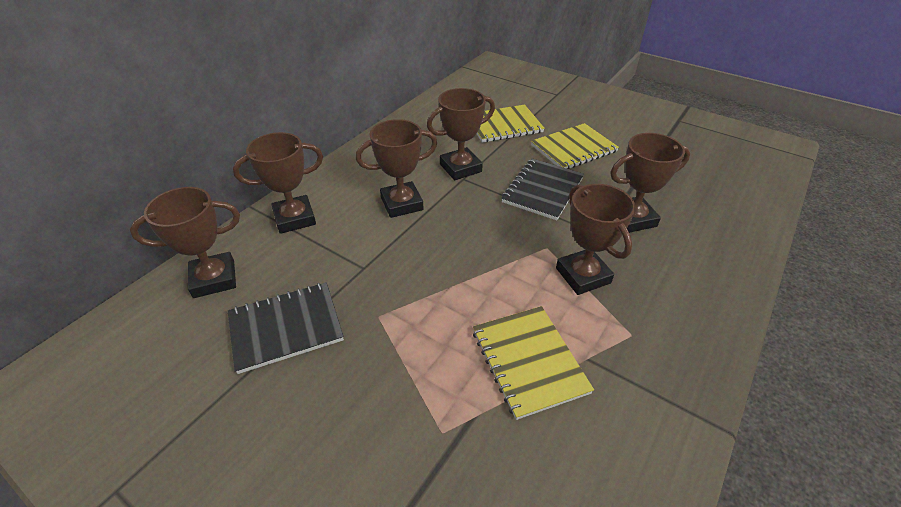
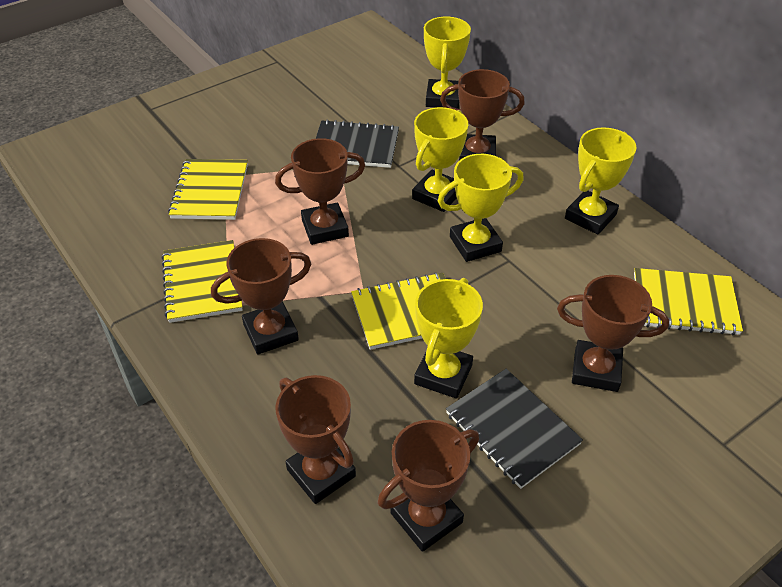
yellow notebook: [473,306,594,420] [477,105,545,143] [531,123,619,169] = 3 -> [162,240,242,323] [168,159,248,220] [351,272,446,350] [634,268,743,335] = 4
yellow trophy: none = 0 -> [412,107,468,212] [414,278,483,399] [424,17,471,109] [438,154,524,262] [565,127,636,235] = 5

